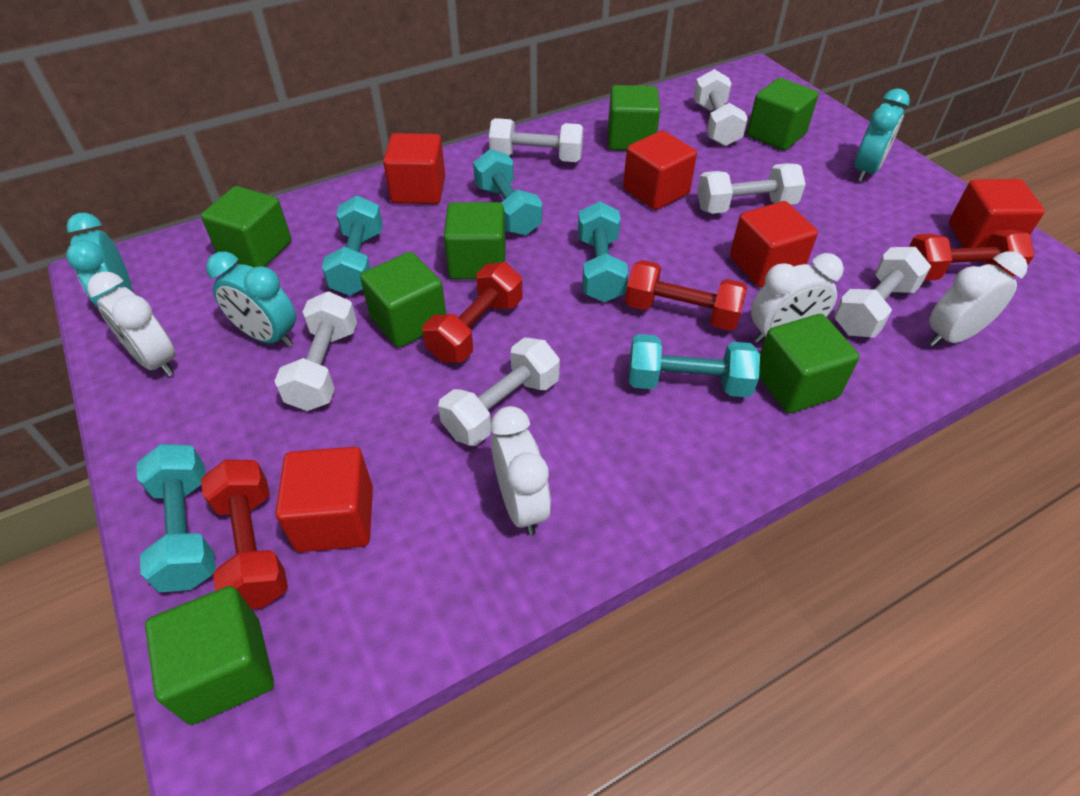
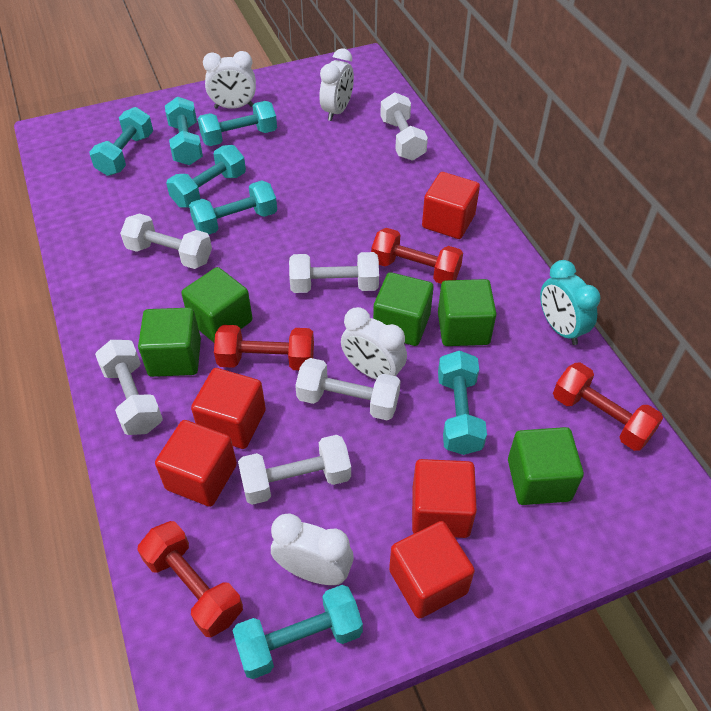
green cube: [145,586,274,725] [201,186,291,267] [360,252,446,348] [444,202,506,279] [608,85,660,151] [747,78,819,151] [759,314,860,413] = 7 -> [138,308,201,377] [181,267,252,343] [373,272,434,346] [438,279,497,346] [508,427,584,505] = 5
turquoise clock: [66,213,132,309] [206,252,296,347] [855,88,910,182] = 3 -> [540,260,601,345] = 1
turquoise dumbbell: [136,444,216,592] [322,195,383,296] [473,149,542,236] [578,201,628,302] [629,334,760,397] = 5 -> [89,107,153,176] [165,97,203,165] [166,145,246,208] [189,180,277,235] [198,101,277,146] [233,585,363,679] [438,350,487,455] = 7

